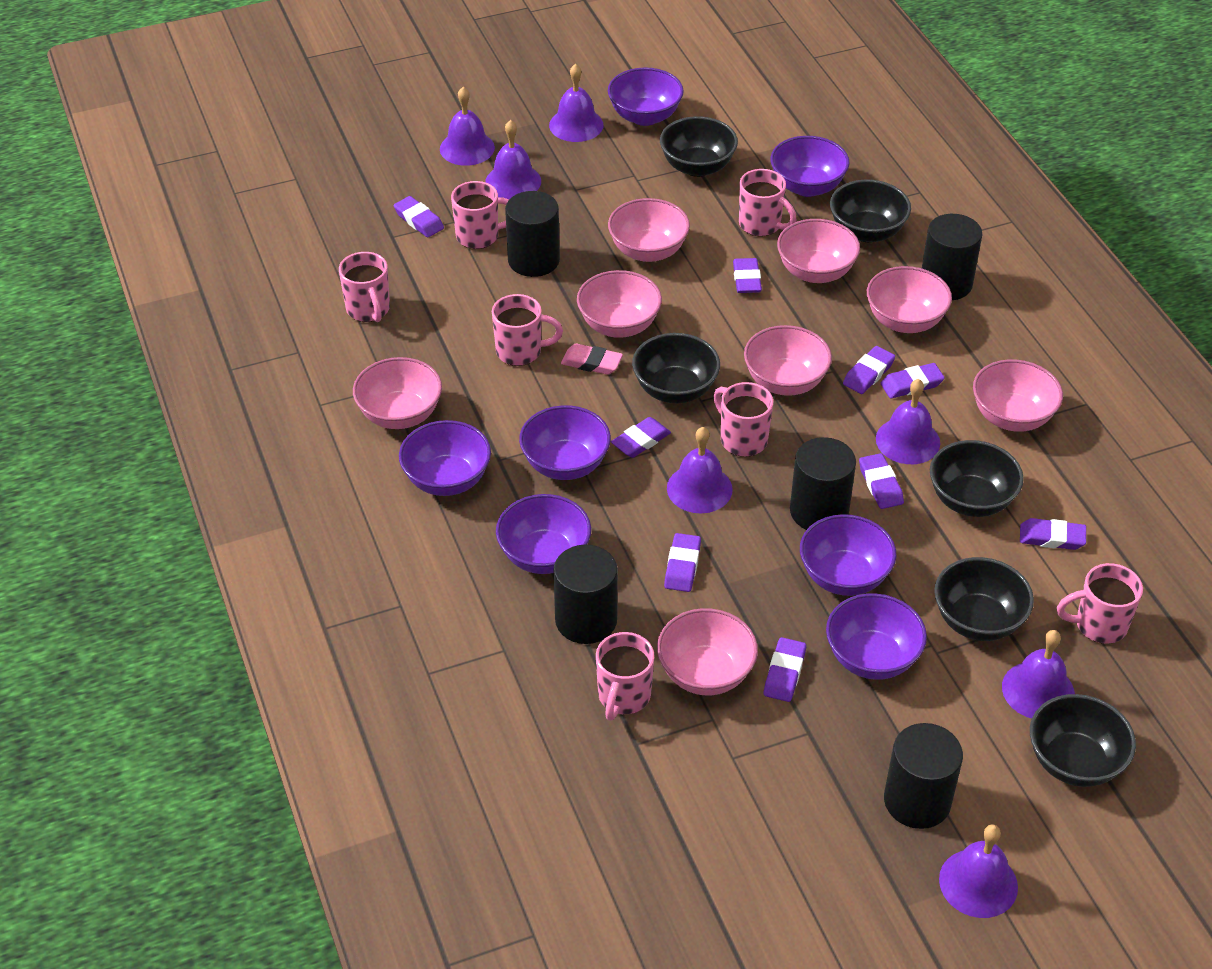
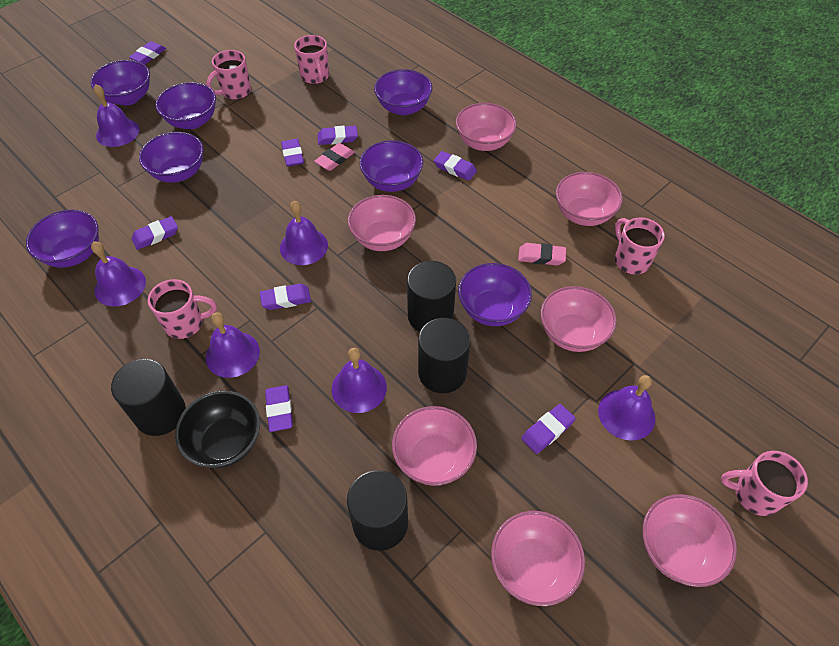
black bowl: [632,333,720,403] [660,116,738,177] [830,180,911,242] [930,440,1024,517] [934,557,1034,641] [1030,694,1136,787] = 6 -> [175,391,260,468] = 1
black cylinder: [505,191,560,277] [553,544,618,644] [790,437,856,530] [884,723,963,829] [922,214,983,300] = 5 -> [111,359,186,436] [347,470,408,551] [407,261,456,332] [418,318,470,393] = 4
pink bowl: [353,357,442,429] [577,270,662,338] [608,198,690,262] [657,608,758,695] [744,325,832,396] [777,219,860,283] [867,266,952,333] [973,360,1063,431] = 8 -> [348,195,416,251] [392,406,477,486] [456,103,517,151] [491,511,585,606] [541,286,617,352] [556,172,623,226] [643,494,737,587] = 7
pink eraser: [561,344,623,375] = 1 -> [314,143,355,171] [518,243,566,265] = 2
pink mug: [339,252,390,322] [451,181,509,249] [492,294,563,366] [596,632,654,721] [714,382,773,457] [739,169,796,236] [1057,563,1143,644] = 7 -> [148,279,217,339] [206,50,251,100] [294,35,329,84] [615,217,665,275] [721,451,808,516] = 5
purple bell: [440,87,495,166] [485,120,541,199] [549,64,603,142] [667,427,733,513] [876,379,940,464] [939,824,1018,918] [1002,630,1075,719] = 7 -> [91,242,146,307] [94,84,139,147] [206,312,260,378] [280,201,328,265] [332,348,387,413] [598,375,655,441] = 6
purple eraser: [394,196,444,237] [611,417,671,458] [664,533,701,592] [733,258,762,293] [764,637,806,702] [843,346,895,394] [859,453,904,509] [881,363,944,399] [1020,518,1086,550] = 9 -> [129,41,166,65] [131,216,178,250] [260,284,311,310] [265,385,293,432] [281,139,304,167] [317,126,358,145] [434,151,477,181] [521,404,576,454] = 8

